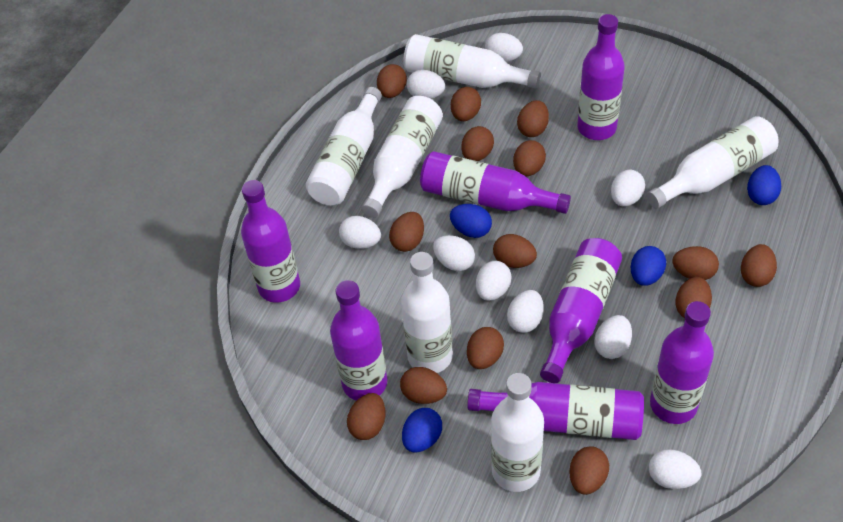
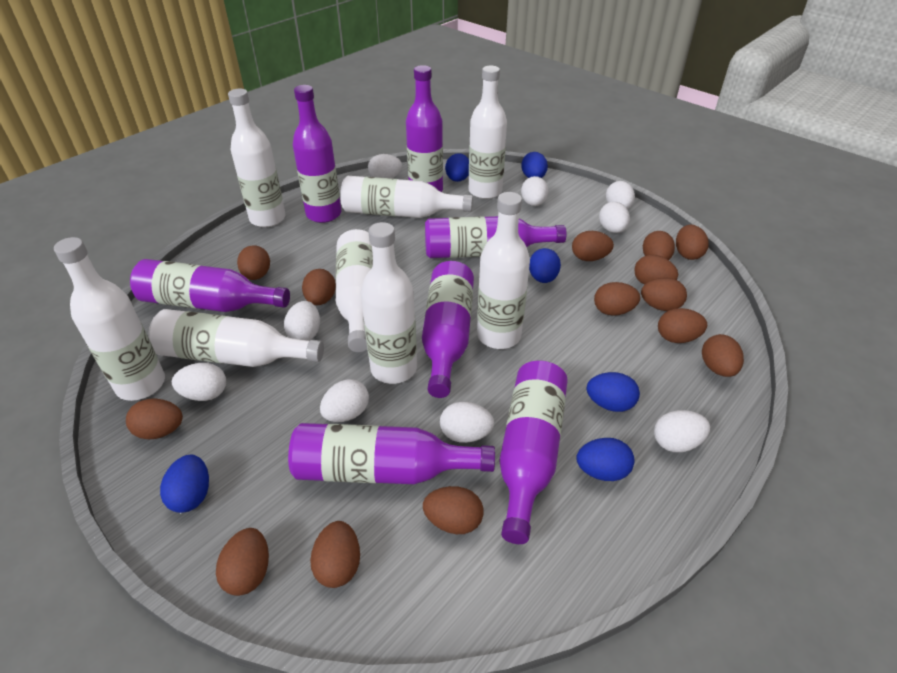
blue egg: [402,408,442,453] [450,204,492,238] [631,246,666,286] [747,165,781,205] = 4 -> [160,455,209,513] [445,153,469,182] [521,152,548,178] [529,248,561,283] [576,438,635,481] [587,372,640,412] = 6
white bottle: [306,87,382,205] [361,96,443,218] [401,252,453,373] [403,34,541,89] [491,373,544,492] [647,116,778,209] = 6 -> [54,237,165,401] [148,309,324,367] [228,89,285,227] [335,229,373,352] [340,176,473,218] [361,222,417,384] [469,66,507,199] [477,192,530,349] = 8

